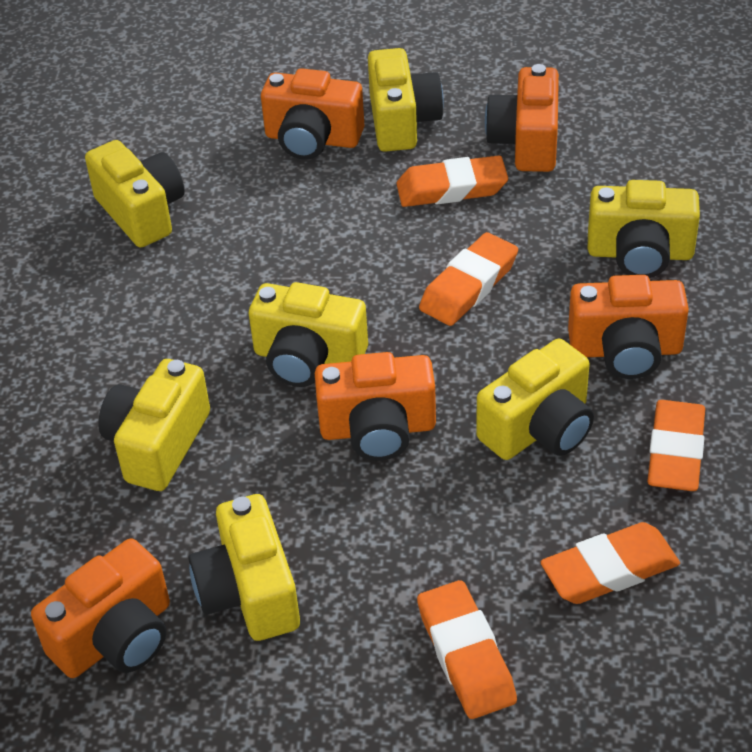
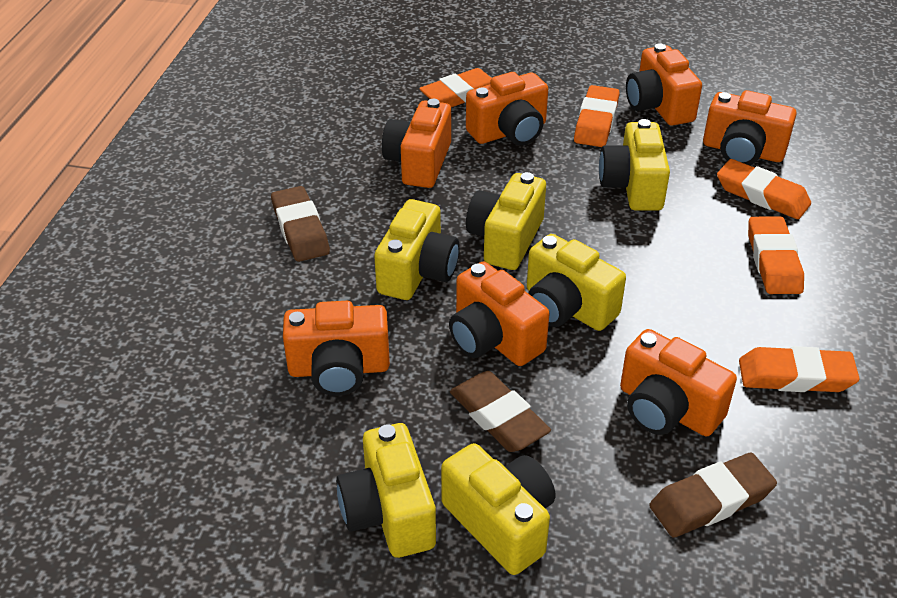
brown eraser: none = 0 -> [271,186,330,262] [450,371,551,452] [649,453,777,538] = 3
orange camera: [31,539,170,678] [261,68,365,160] [315,352,436,461] [485,64,559,172] [568,275,689,379] = 5 -> [283,301,390,396] [382,99,451,188] [449,261,550,366] [466,72,548,146] [620,329,737,436] [626,44,702,126] [703,90,797,165] = 7
yellow camera: [85,140,185,248] [99,359,210,491] [188,494,300,641] [249,282,368,387] [368,48,444,152] [476,339,594,460] [588,180,700,278] = 7 -> [336,423,436,558] [374,199,460,300] [441,443,555,575] [466,172,546,270] [527,234,626,331] [599,119,670,211] = 6

